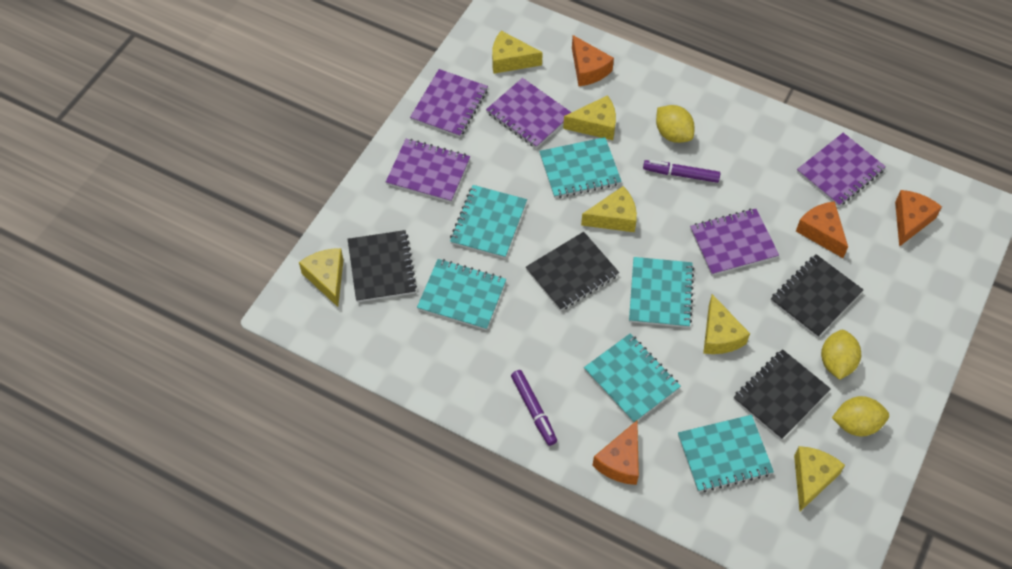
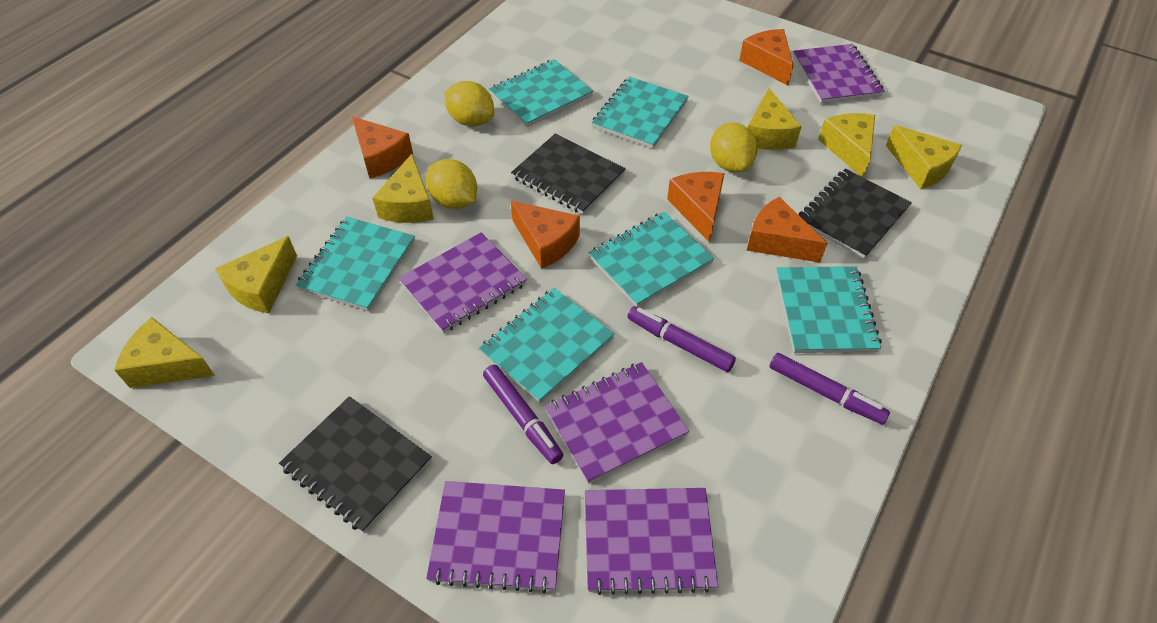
black notebook: [348,230,417,302] [526,232,619,311] [733,349,831,440] [771,254,863,338] = 4 -> [279,396,432,533] [511,134,626,214] [799,169,912,259] = 3
orange cheese: [572,35,614,86] [592,421,639,485] [796,201,848,258] [895,190,942,247] = 4 -> [352,116,413,179] [510,200,580,269] [667,172,725,243] [739,29,794,85] [747,197,827,263] = 5
purple marker: [511,370,557,446] [643,160,720,183] = 2 -> [483,364,563,464] [627,306,736,372] [769,353,890,424] = 3

